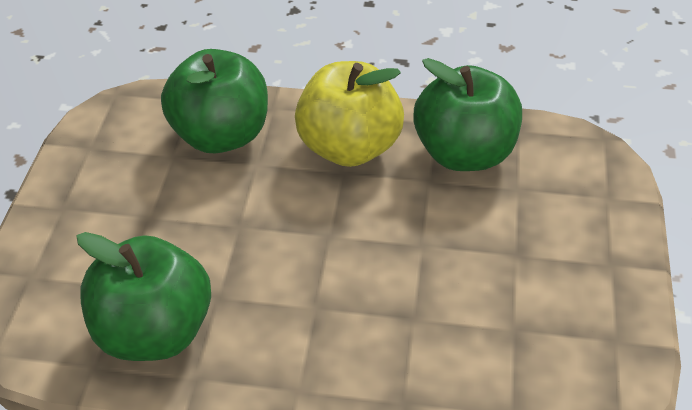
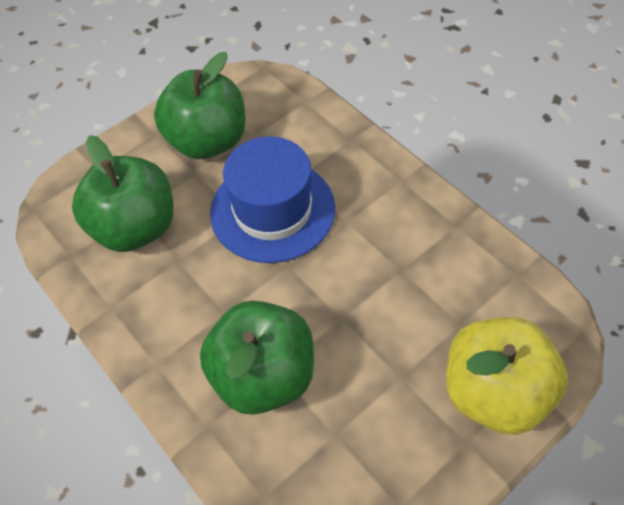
blue hat: none = 0 -> [210,136,335,263] = 1

